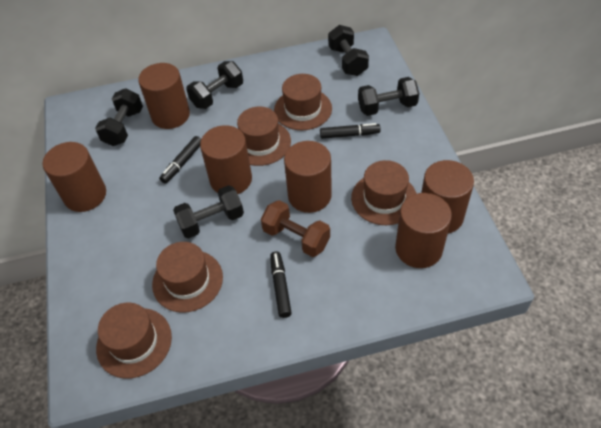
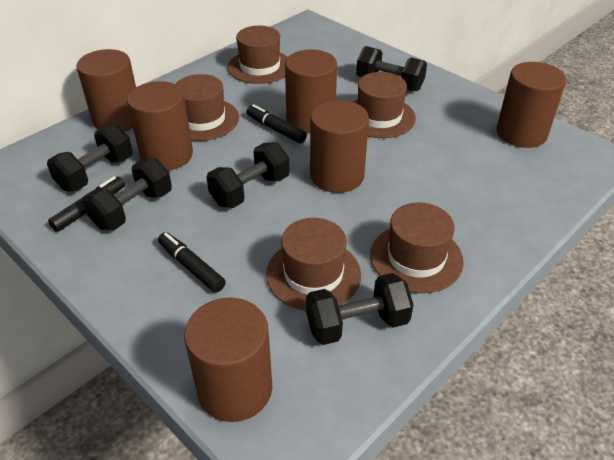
brown dumbbell: [261,200,330,257] = 1 -> none = 0

